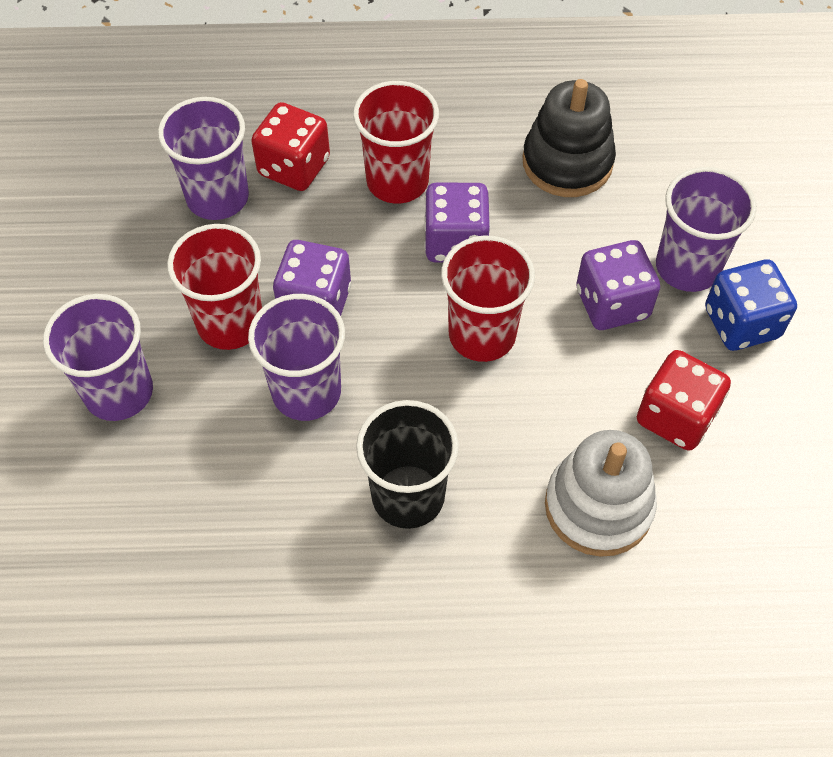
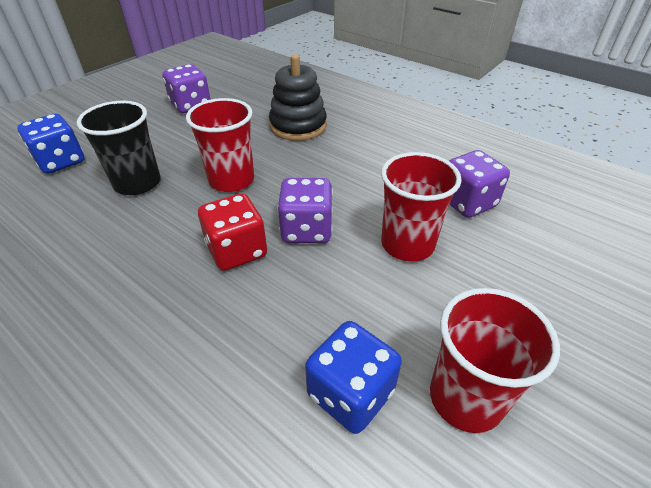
blue dice: [705,259,797,351] = 1 -> [17,114,85,174] [305,321,402,434] = 2
purple cup: [43,294,153,421] [158,97,249,220] [248,294,345,421] [656,167,757,292] = 4 -> none = 0
red dice: [251,102,330,191] [637,350,731,451] = 2 -> [198,193,267,271] = 1
white stacking toy: [545,430,657,557] = 1 -> none = 0

